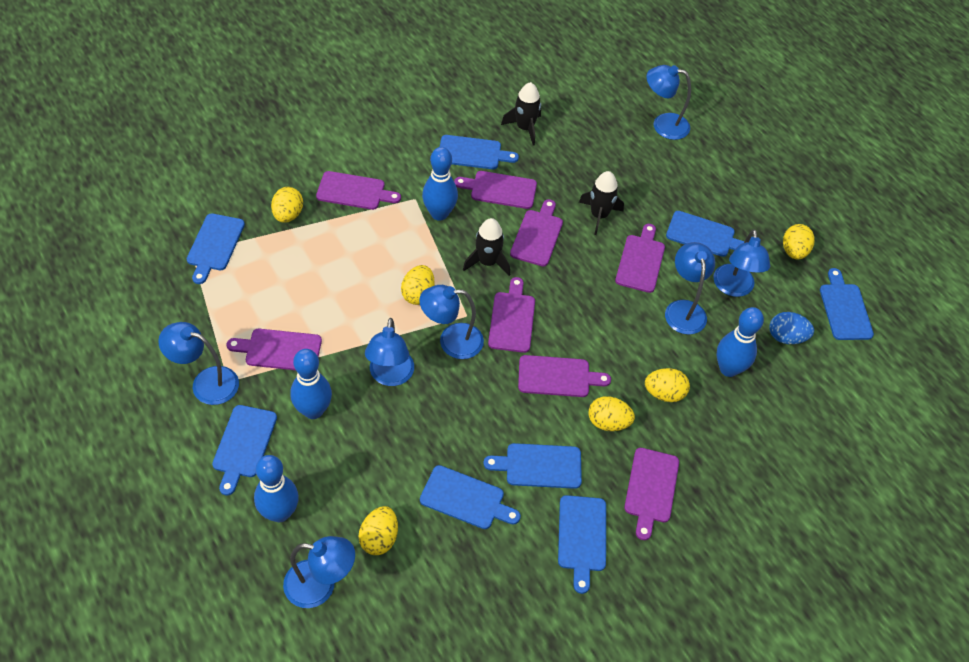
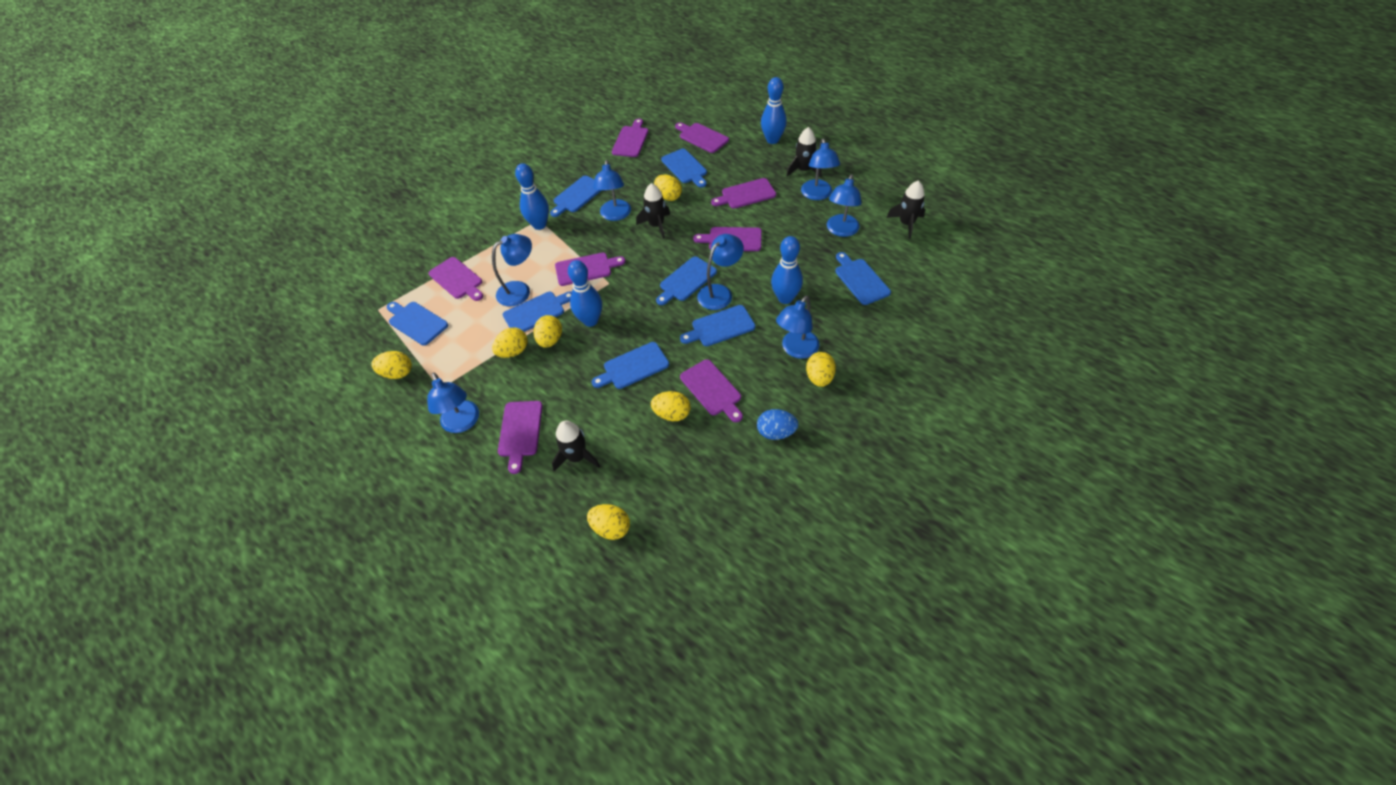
black rocket: [463,218,510,276] [501,82,541,146] [579,171,624,235] = 3 -> [552,420,600,471] [636,183,670,239] [786,127,822,178] [886,181,925,239] = 4
yellow egg: [271,187,303,223] [359,506,398,555] [401,265,434,305] [588,396,635,431] [645,368,690,402] [783,224,815,259] = 6 -> [371,351,412,379] [492,328,528,358] [534,315,562,348] [587,504,630,540] [651,391,691,421] [654,175,682,201] [806,352,836,387] = 7

